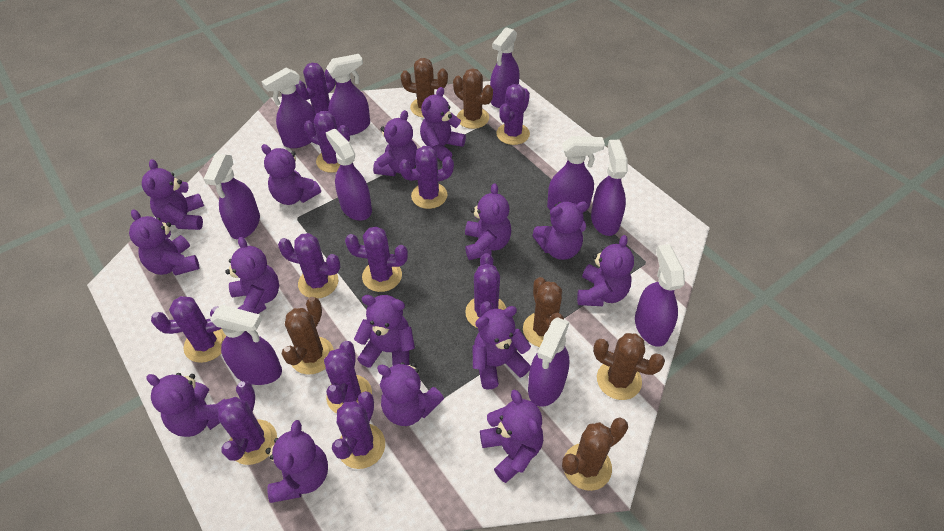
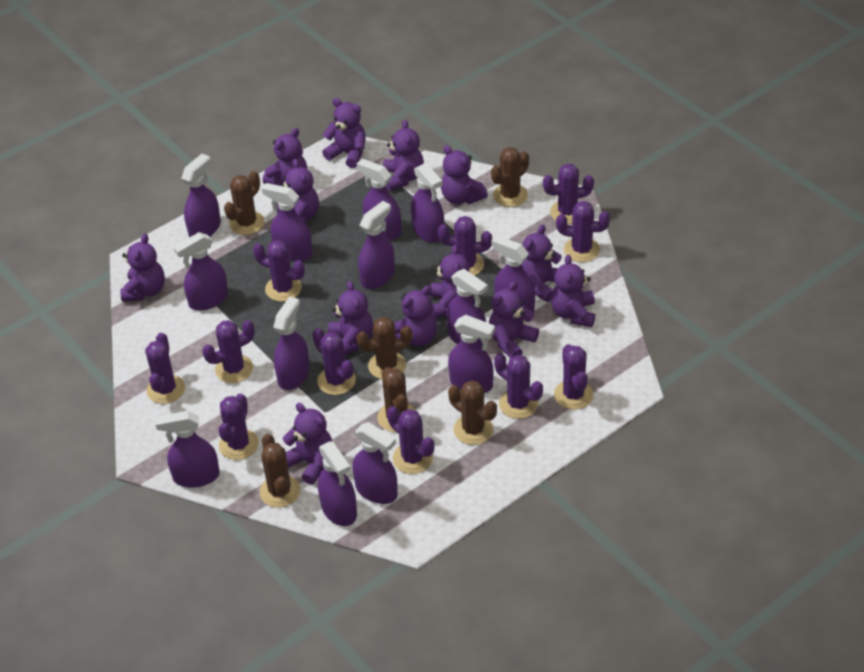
purple spray bottle: [204,154,260,239] [210,305,282,385] [261,68,316,148] [326,54,370,136] [326,129,372,221] [490,27,520,108] [528,317,569,407] [547,136,605,212] [591,140,628,236] [635,244,685,347] = 10 -> [156,411,220,488] [173,232,228,311] [181,154,221,237] [262,183,313,262] [273,297,310,390] [318,441,357,526] [352,422,398,504] [357,159,401,240] [358,201,395,289] [411,163,444,243] [446,269,488,347] [448,315,495,393] [491,235,535,319] = 13
purple teddy bear: [129,209,199,276] [142,159,204,230] [146,373,225,437] [225,237,279,314] [261,144,321,205] [265,420,328,503] [354,295,415,368] [373,110,418,176] [377,362,444,426] [420,87,466,161] [465,183,511,260] [473,306,531,390] [480,390,543,483] [532,201,588,260] [577,235,634,306] = 15 -> [120,233,165,302] [263,128,307,186] [276,159,319,224] [283,403,333,485] [322,98,366,168] [328,281,373,355] [383,120,424,191] [394,285,437,346] [429,245,470,318] [441,145,488,204] [489,281,539,358] [522,225,562,302] [551,254,595,327] = 13

